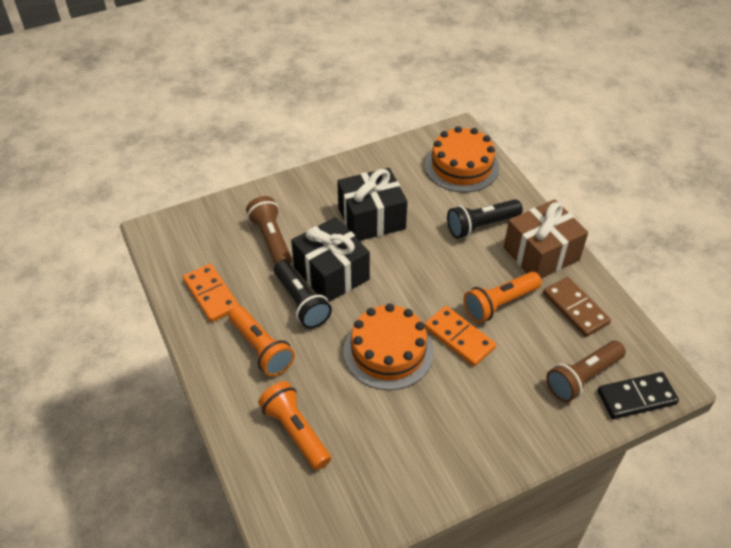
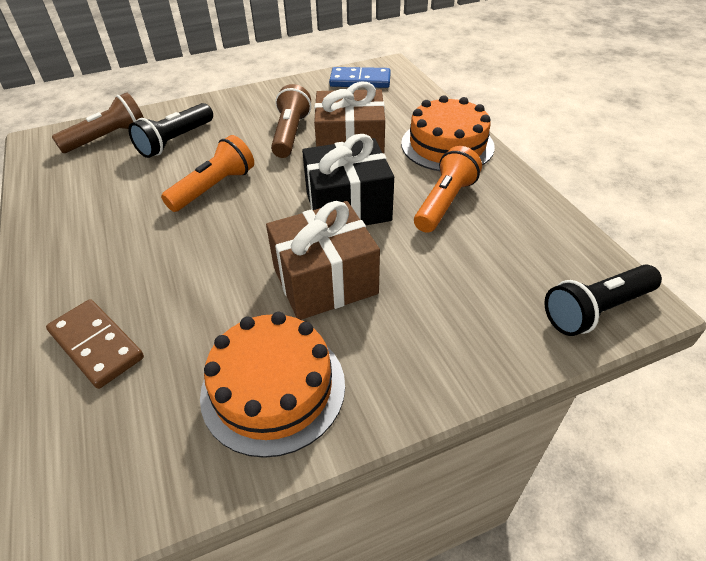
black domino: [598,372,679,419] = 1 -> none = 0
black gift: [291,217,370,302] [337,168,408,241] = 2 -> [302,134,394,225] = 1
blue domino: none = 0 -> [329,67,391,88] = 1
brown gift: [504,199,588,279] = 1 -> [266,201,380,320] [314,81,385,153] = 2
orange domino: [183,264,239,322] [424,306,496,366] = 2 -> none = 0
orange flashlight: [229,306,295,376] [258,381,331,470] [463,271,542,323] = 3 -> [161,135,254,212] [414,146,482,233] = 2

